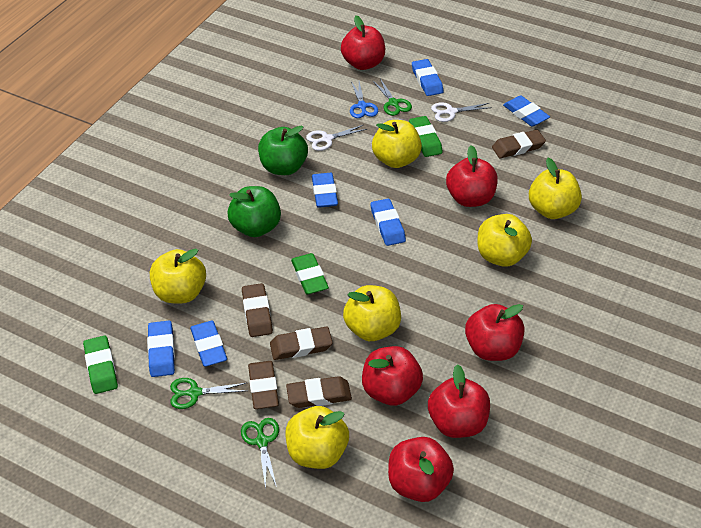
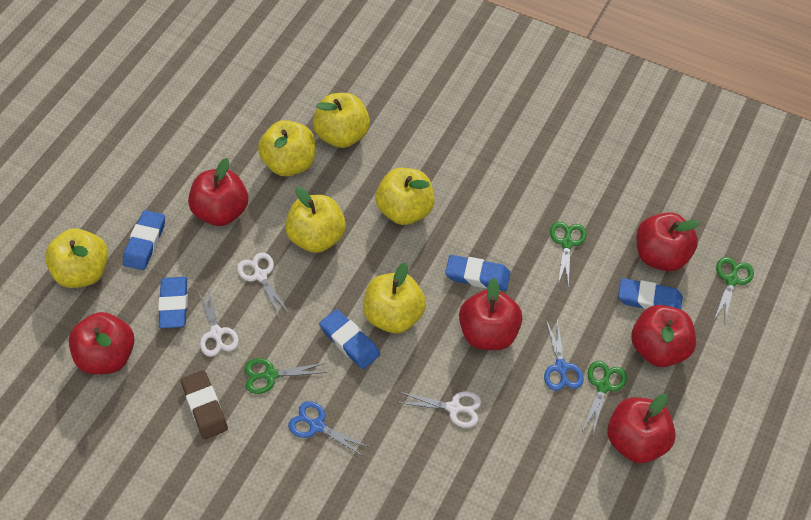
blue eraser: [147,321,175,377] [190,321,227,367] [312,173,338,208] [370,199,406,246] [412,59,444,96] [503,95,550,127] = 6 -> [123,210,165,270] [158,277,188,328] [319,309,380,369] [445,255,510,291] [618,278,683,310] = 5
blue scissors: [350,81,378,118] = 1 -> [288,401,370,456] [544,320,584,391] = 2
brown eraser: [242,283,273,337] [248,361,279,409] [270,327,333,360] [286,376,352,408] [492,130,546,158] = 5 -> [181,370,228,439] = 1
green apple: [228,186,281,237] [258,126,308,175] = 2 -> none = 0
green eraser: [83,336,118,394] [291,253,329,294] [409,116,443,157] = 3 -> none = 0
green scissors: [170,378,246,409] [241,418,279,489] [373,79,412,116] = 3 -> [244,358,327,394] [550,222,587,288] [582,361,627,434] [714,257,754,324] = 4
white scissors: [306,125,367,151] [431,102,492,122] = 2 -> [198,288,239,357] [237,252,289,316] [399,391,481,428] = 3

